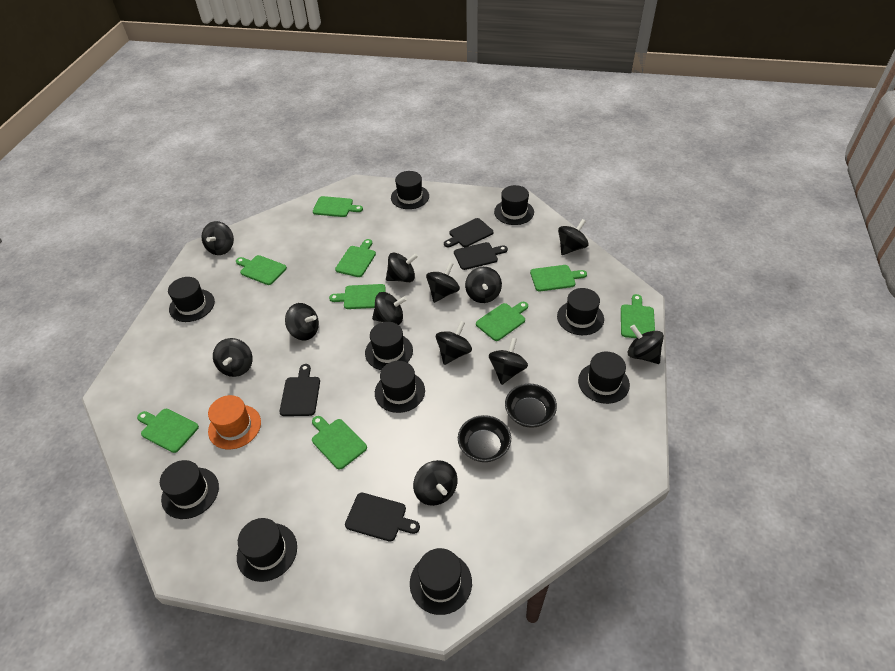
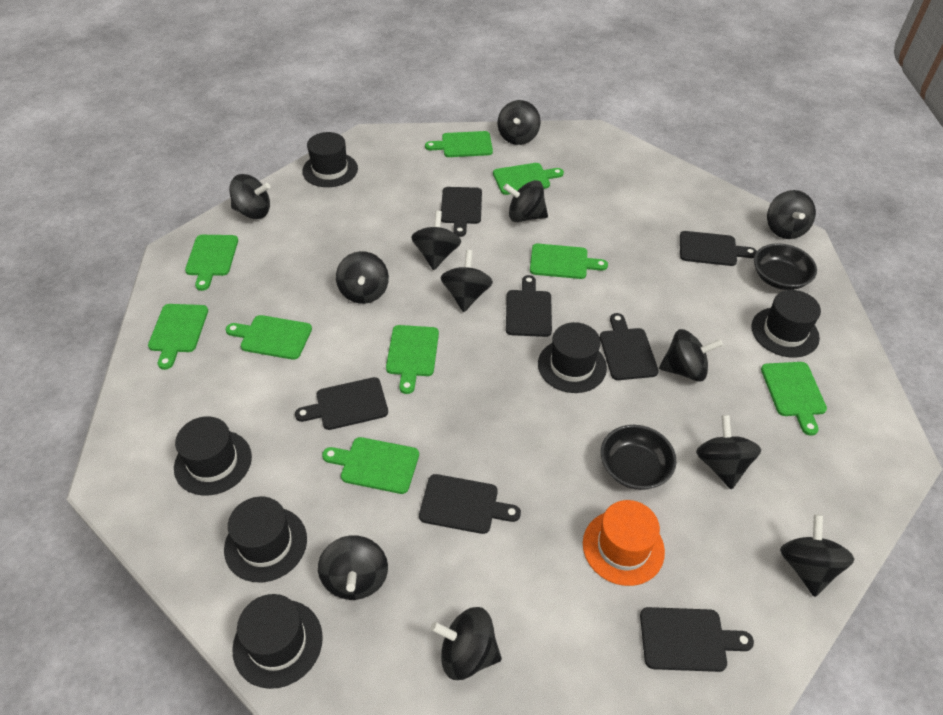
black cutting board: [279,364,320,416] [345,493,420,542] [444,218,493,247] [454,242,508,270] = 4 -> [295,377,388,430] [419,474,521,534] [441,187,482,237] [506,275,552,337] [600,313,659,380] [640,607,754,672] [680,231,757,266] = 7
black hat: [160,460,219,519] [168,277,215,322] [237,518,297,582] [365,322,413,370] [375,361,425,413] [391,171,429,209] [410,548,472,615] [494,185,534,225] [557,288,604,335] [578,351,630,404] = 10 -> [174,416,252,496] [224,497,307,582] [232,594,323,689] [302,132,358,187] [538,322,607,393] [751,290,821,357] = 6

